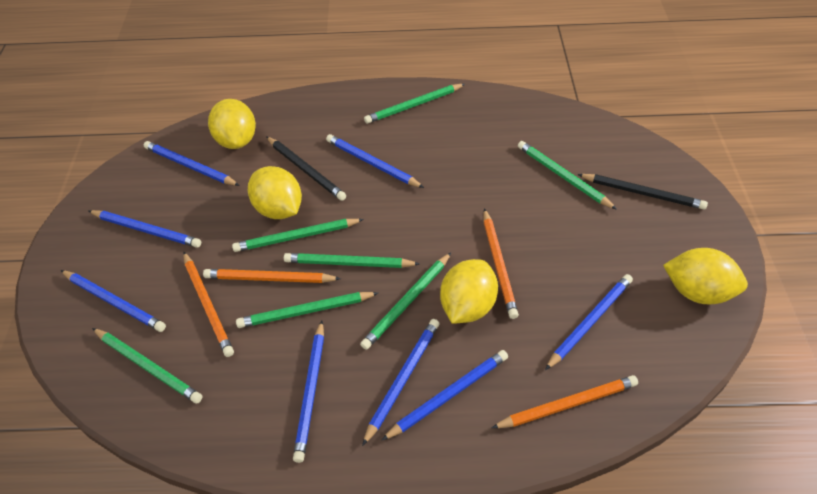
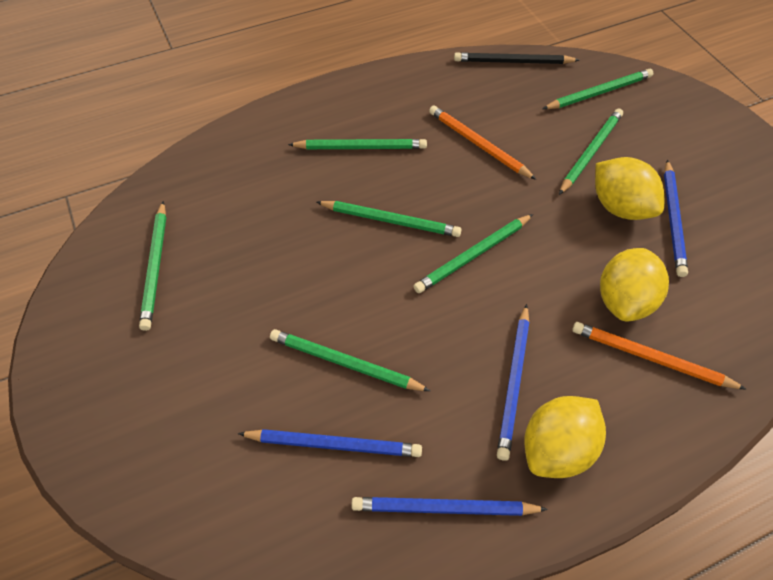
black pencil: [266,136,346,201] [577,174,708,210] = 2 -> [454,52,579,64] = 1
blue pencil: [61,270,166,332] [89,210,201,248] [144,141,240,186] [293,321,324,463] [326,134,424,188] [362,319,440,446] [382,350,508,440] [545,274,633,370] = 8 -> [238,429,422,457] [351,497,548,516] [497,304,529,461] [664,160,688,277] = 4
orange pencil: [183,252,234,357] [203,269,341,283] [484,208,519,319] [492,375,638,428] = 4 -> [429,105,537,180] [572,322,747,390] = 2
yellow lemon: [208,99,256,149] [248,166,302,219] [440,259,498,324] [663,248,748,304] = 4 -> [524,396,606,478] [595,157,664,220] [600,248,669,322] = 3

